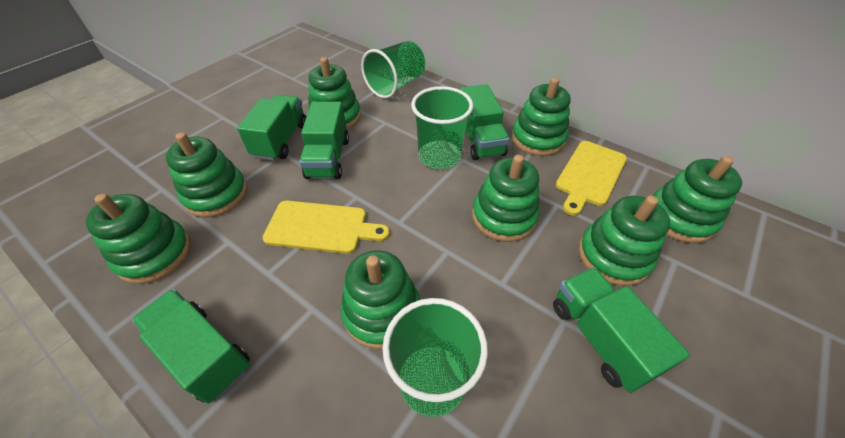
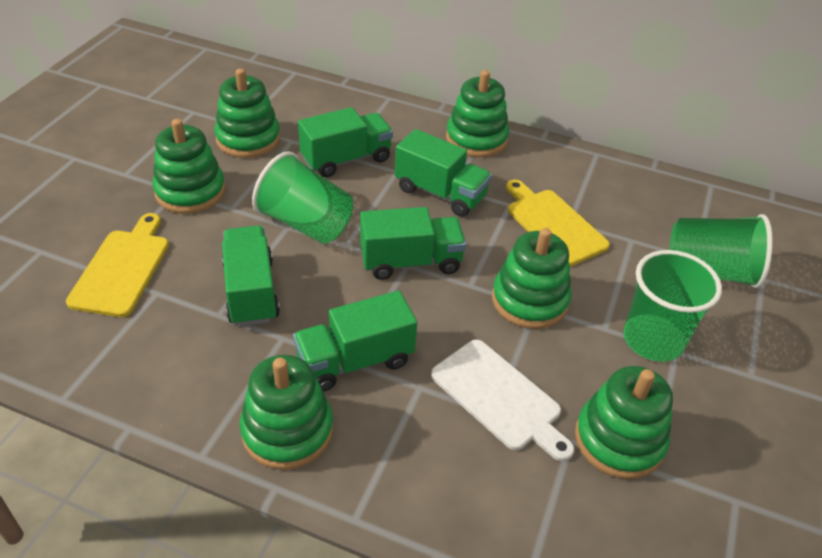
green stacking toy: [85,194,191,284] [166,133,247,218] [308,57,361,130] [341,250,420,349] [472,155,539,242] [512,78,571,156] [578,196,670,286] [653,156,742,243] = 8 -> [152,119,226,214] [214,68,280,158] [240,355,333,470] [446,70,509,157] [492,228,571,329] [575,366,673,479] = 6
white cutting board: none = 0 -> [431,339,575,462] = 1

